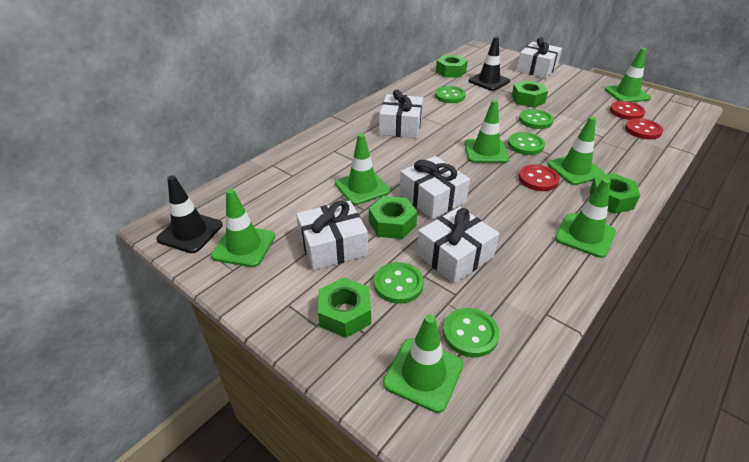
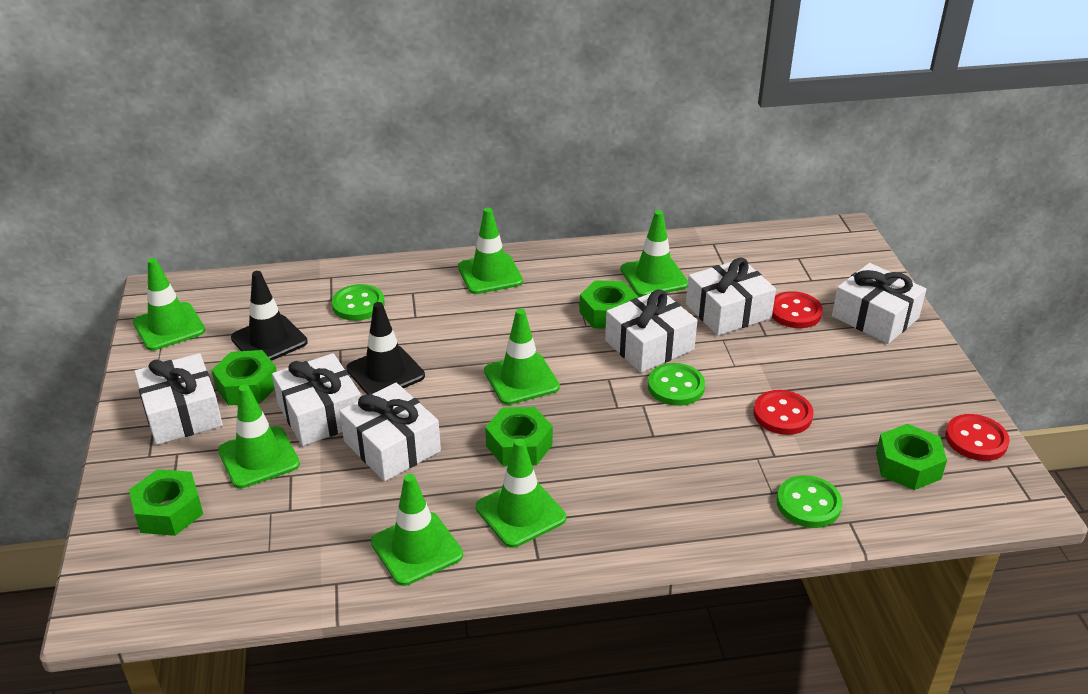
green button: [374,262,424,304] [435,86,466,103] [443,308,499,357] [508,132,545,155] [519,109,554,129] = 5 -> [332,284,385,321] [648,363,705,406] [777,475,843,528] = 3
white gift: [296,200,368,270] [379,89,423,138] [400,156,470,219] [417,207,499,284] [517,37,562,78] = 5 -> [134,353,223,445] [272,353,361,446] [339,383,441,481] [605,289,697,373] [686,258,776,336] [832,263,926,344] = 6

